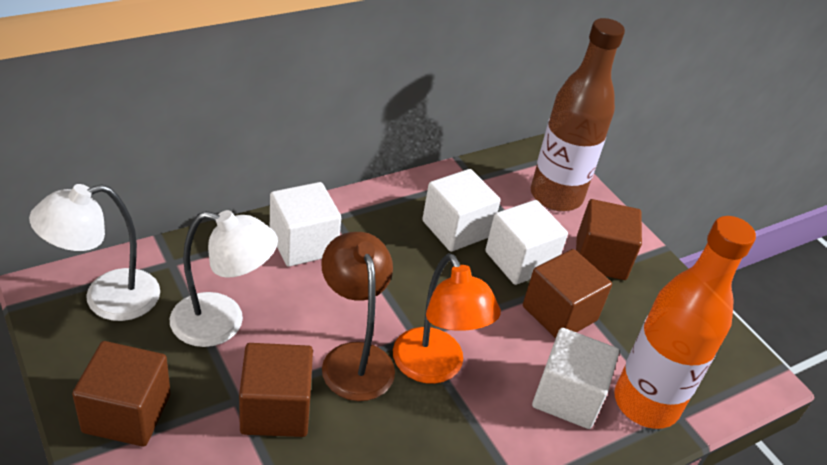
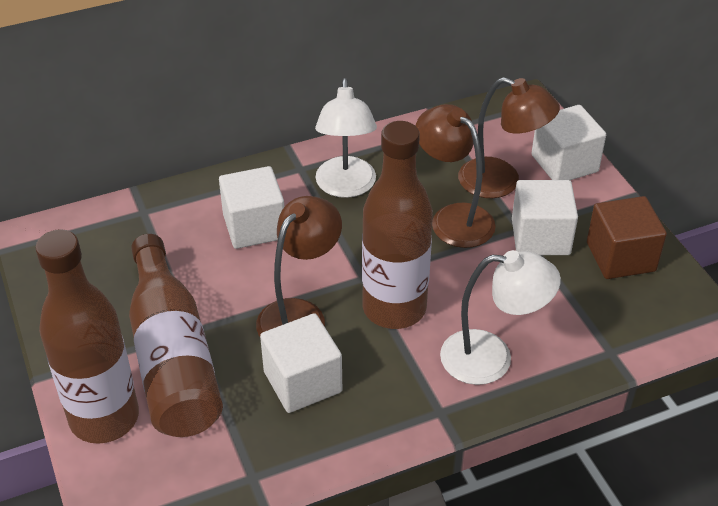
brown bottle: [531,18,625,211] = 1 -> [35,229,139,444] [129,234,223,437] [362,121,433,329] = 3
brown cube: [72,341,171,447] [239,343,313,437] [523,249,612,338] [576,199,642,280] = 4 -> [587,196,667,279] = 1
brown lamp: [321,232,395,401] = 1 -> [256,196,342,336] [416,104,496,248] [458,77,560,198] = 3
orange bottle: [614,216,756,429] = 1 -> none = 0
orange lamp: [393,254,501,384] = 1 -> none = 0

